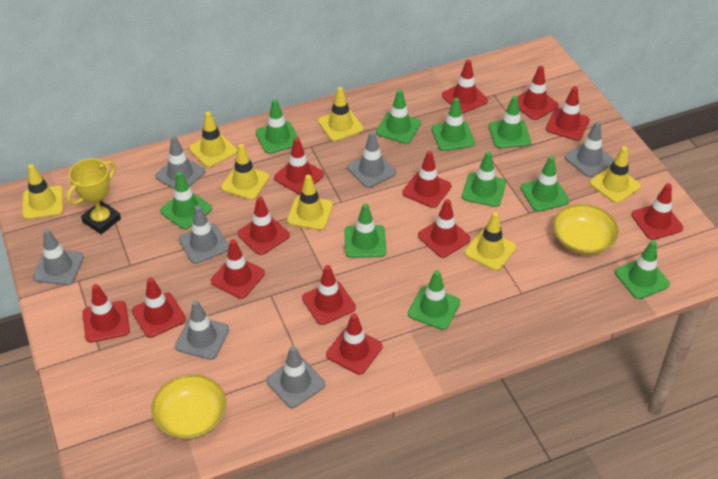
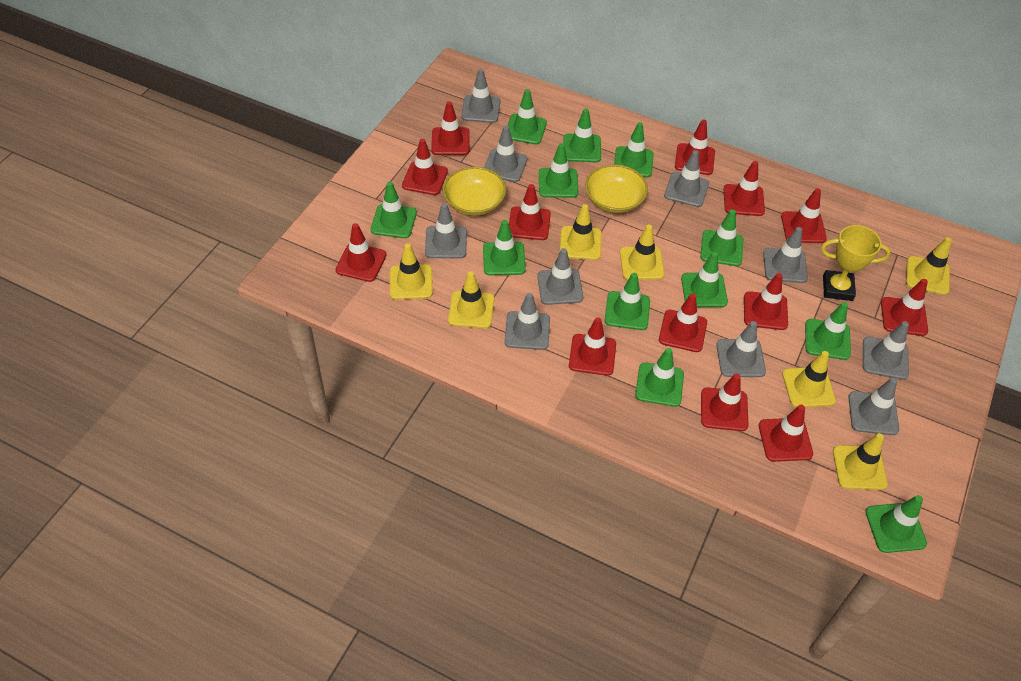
green traffic cone: [160,172,212,229] [256,99,298,154] [344,203,386,258] [376,89,421,144] [408,270,460,330] [431,98,475,151] [462,151,506,207] [489,96,531,148] [520,156,569,212] [615,240,670,299] = 10 -> [371,182,417,238] [483,220,526,275] [507,89,547,145] [539,143,578,198] [563,108,601,162] [605,273,650,330] [614,122,654,177] [635,348,684,407] [681,252,728,307] [700,209,743,266] [805,302,851,360] [865,495,927,553] = 12
grey traffic cone: [33,229,84,285] [155,136,205,189] [175,300,229,360] [179,205,229,264] [267,346,325,408] [347,132,396,188] [565,121,614,177] = 7 -> [425,203,467,258] [461,69,500,123] [484,126,527,182] [505,293,550,350] [537,248,583,305] [664,150,709,207] [716,321,766,377] [763,227,808,283] [848,378,899,435] [863,321,909,380] = 10

